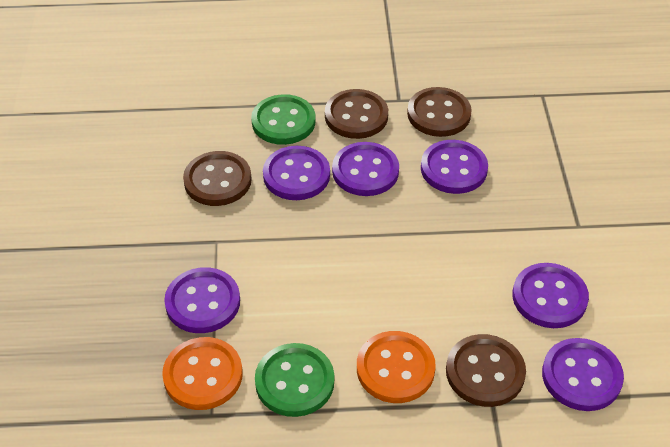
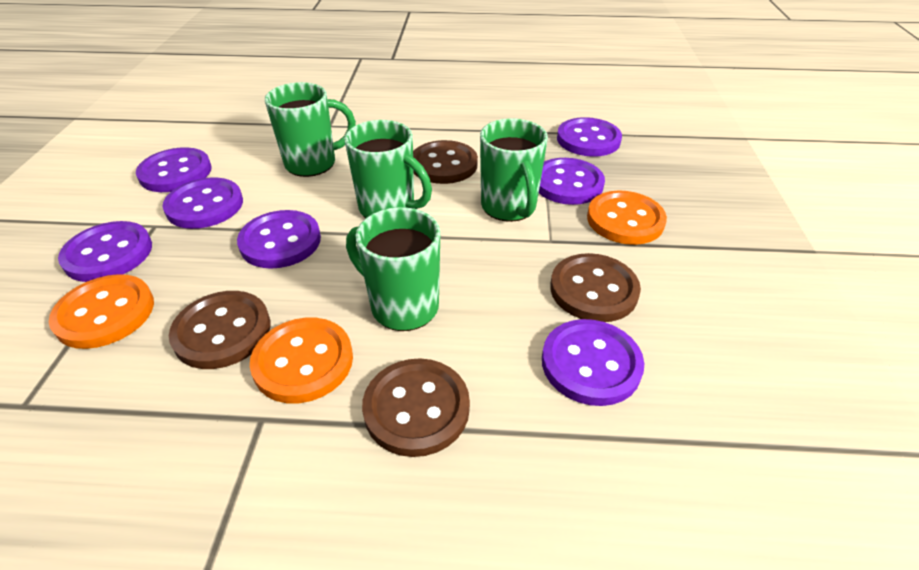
green button: [251,94,316,145] [255,343,334,417] = 2 -> none = 0
green mug: none = 0 -> [265,82,356,177] [344,120,432,218] [346,207,441,331] [480,118,548,222] = 4
orange button: [162,337,243,410] [357,331,436,403] = 2 -> [49,274,154,349] [250,318,353,403] [587,191,667,245] = 3
purple button: [164,267,240,333] [263,146,330,200] [332,142,399,196] [421,140,488,194] [512,263,589,328] [542,338,624,411] = 6 -> [58,221,152,282] [136,147,212,192] [163,177,243,229] [237,210,321,269] [539,158,605,205] [542,319,644,406] [557,117,622,157] = 7

